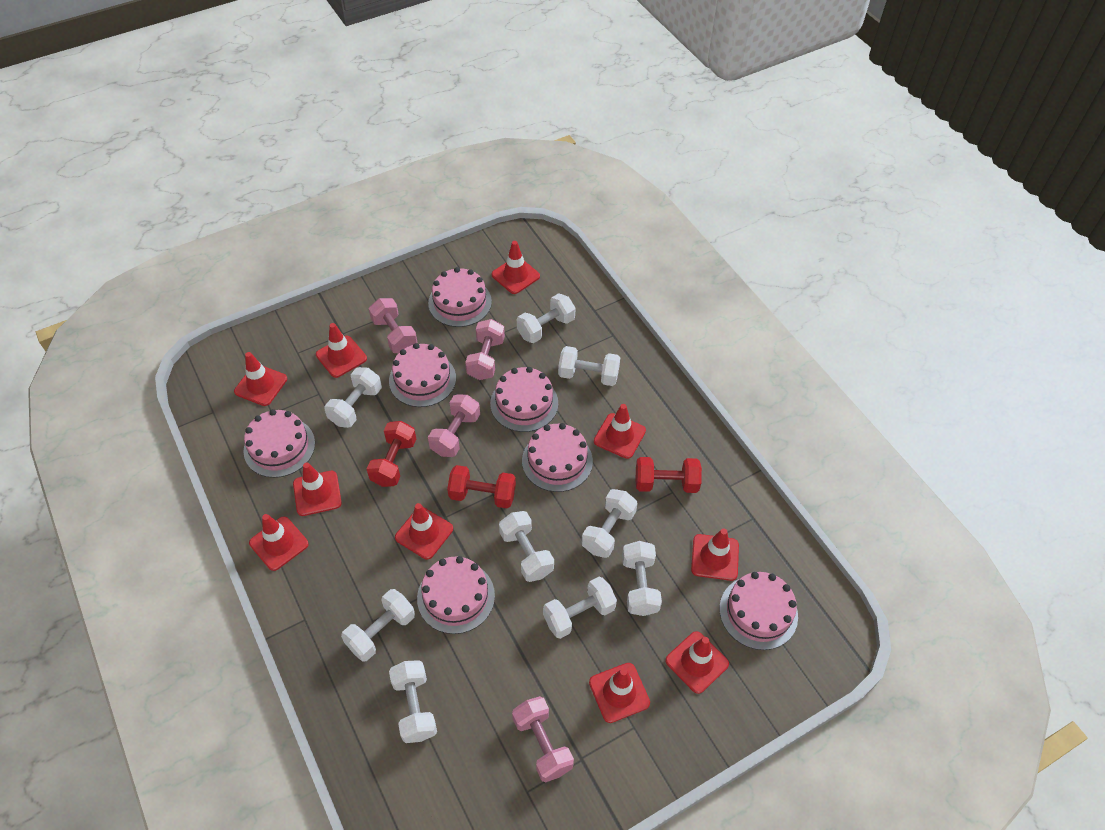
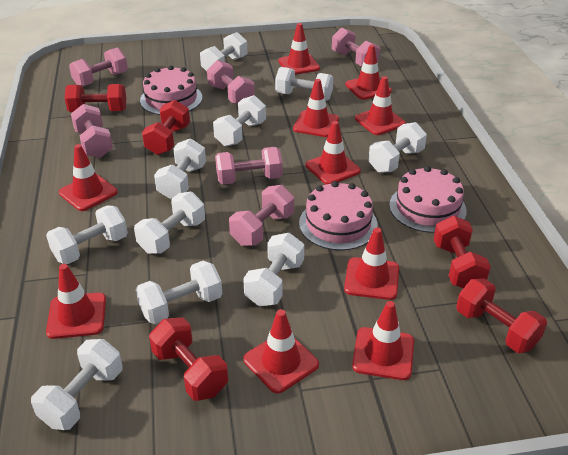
pink cake: [244,409,315,478] [389,343,456,407] [417,556,495,634] [428,267,492,327] [490,367,558,432] [522,423,593,492] [720,572,798,650] = 7 -> [140,65,202,115] [299,181,378,250] [389,166,467,233] = 3
pink dumbbell: [369,298,417,353] [428,395,480,457] [465,319,505,380] [512,696,574,783] = 4 -> [69,47,128,86] [71,104,113,158] [207,60,255,104] [215,147,282,185] [229,185,294,246] [332,28,380,66] = 6
red dumbbell: [367,421,416,487] [447,465,516,508] [636,457,702,493] = 3 -> [65,84,126,112] [142,100,190,155] [149,317,228,401] [433,216,491,288] [456,278,547,353] = 5
white dumbbell: [324,367,382,428] [341,589,415,661] [389,660,437,743] [499,511,554,582] [517,293,576,343] [543,577,617,639] [558,346,620,386] [582,489,638,558] [622,541,662,616] = 9 -> [31,339,123,430] [46,205,128,264] [134,192,205,254] [136,261,222,324] [154,138,206,199] [200,32,247,71] [213,95,266,147] [243,233,304,306] [275,67,333,101] [368,122,427,173] = 10

